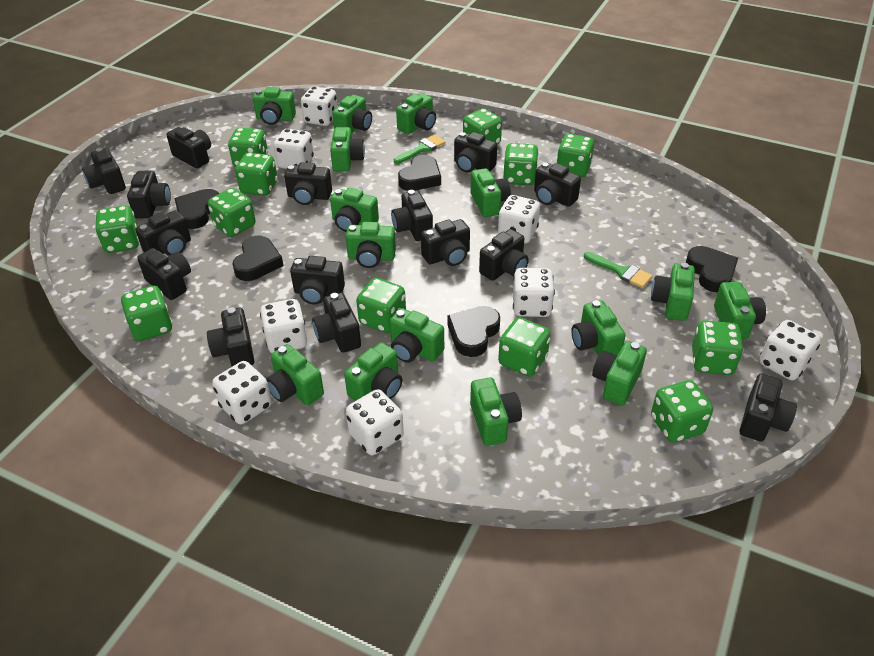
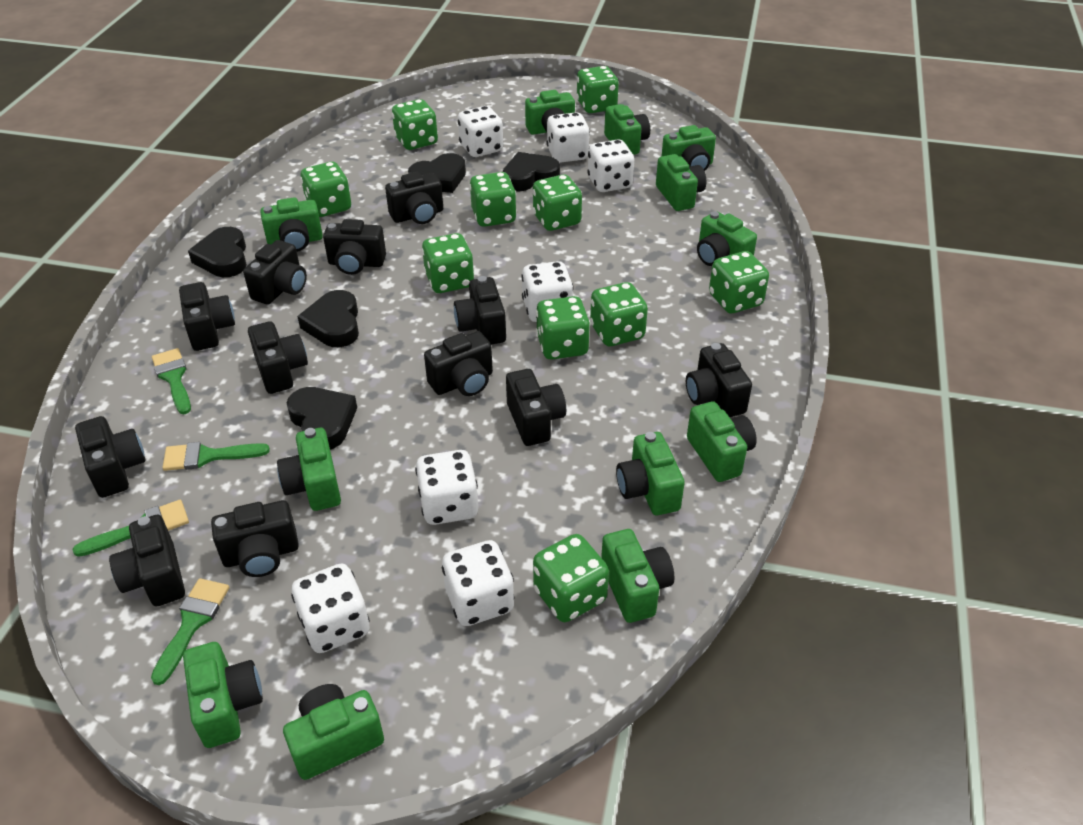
black camera: [82,148,126,194] [127,171,171,218] [136,210,191,256] [137,248,191,300] [167,127,211,168] [207,307,254,366] [284,162,332,205] [290,256,345,304] [312,293,361,353] [391,190,433,241] [421,219,470,266] [454,132,497,173] [479,229,529,281] [534,162,581,207] [740,373,797,442] = 15 -> [75,416,145,498] [109,515,185,607] [179,282,235,351] [211,500,299,577] [243,240,307,305] [248,321,308,394] [323,219,386,275] [385,172,443,224] [424,331,493,396] [454,276,506,344] [506,369,566,446] [686,343,752,417] = 12
green brush: [394,135,446,164] [584,252,653,288] = 2 -> [73,500,189,557] [151,578,229,685] [152,348,191,414] [162,442,270,471] = 4
green camera: [253,87,296,125] [266,344,324,405] [330,127,365,171] [330,188,379,232] [332,95,372,133] [344,342,403,401] [345,222,396,268] [390,308,444,363] [396,93,436,134] [470,377,522,446] [471,168,511,217] [571,300,626,355] [592,341,647,406] [651,263,695,321] [714,282,766,340] = 15 -> [183,642,263,748] [260,197,323,252] [277,428,341,511] [283,684,384,780] [525,90,575,135] [601,529,674,623] [604,104,650,155] [616,432,685,515] [656,154,706,211] [661,125,716,171] [687,401,757,482] [697,211,757,266] = 12
green dice: [95,205,139,253] [121,286,172,341] [208,188,256,237] [228,128,268,167] [235,152,278,196] [356,278,406,333] [463,108,502,144] [498,317,551,377] [503,143,539,185] [557,134,594,177] [651,380,713,443] [692,320,743,375] = 12 -> [300,162,351,217] [392,99,438,150] [422,233,474,293] [469,172,517,227] [533,174,582,231] [533,534,609,622] [536,296,590,359] [576,66,619,113] [590,282,648,346] [709,251,769,313] = 10
white dice: [212,361,272,424] [260,299,307,353] [274,129,314,169] [301,86,338,126] [346,389,404,455] [498,195,540,243] [513,268,555,317] [760,320,821,380] = 8 -> [291,564,370,653] [415,450,478,525] [442,540,514,626] [458,106,503,157] [521,261,574,322] [547,112,590,163] [587,139,634,192] = 7

